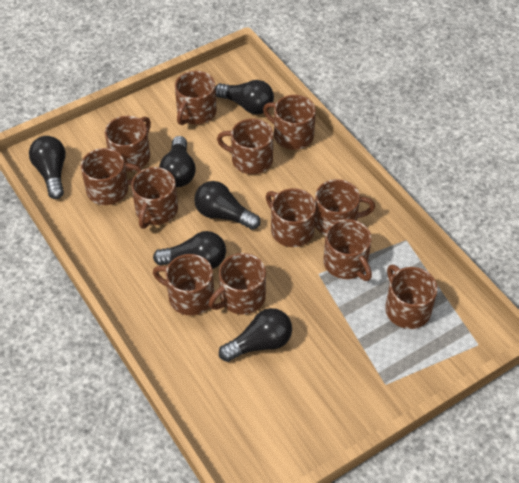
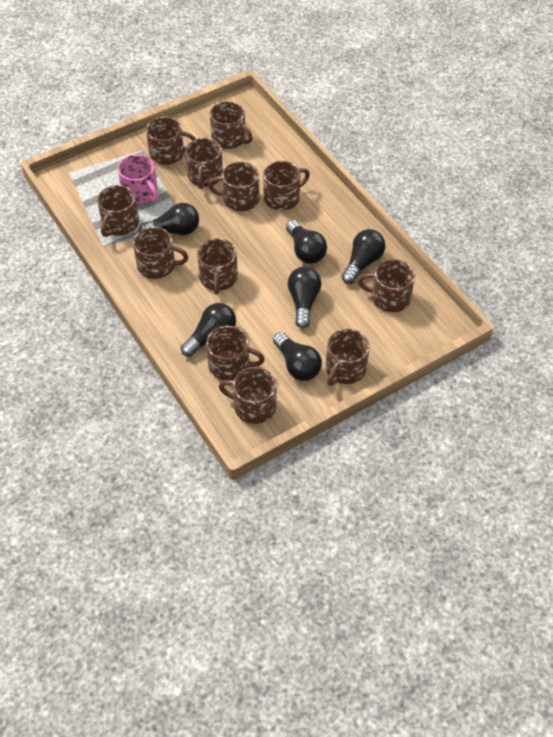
pink mug: none = 0 -> [118,154,159,204] = 1

